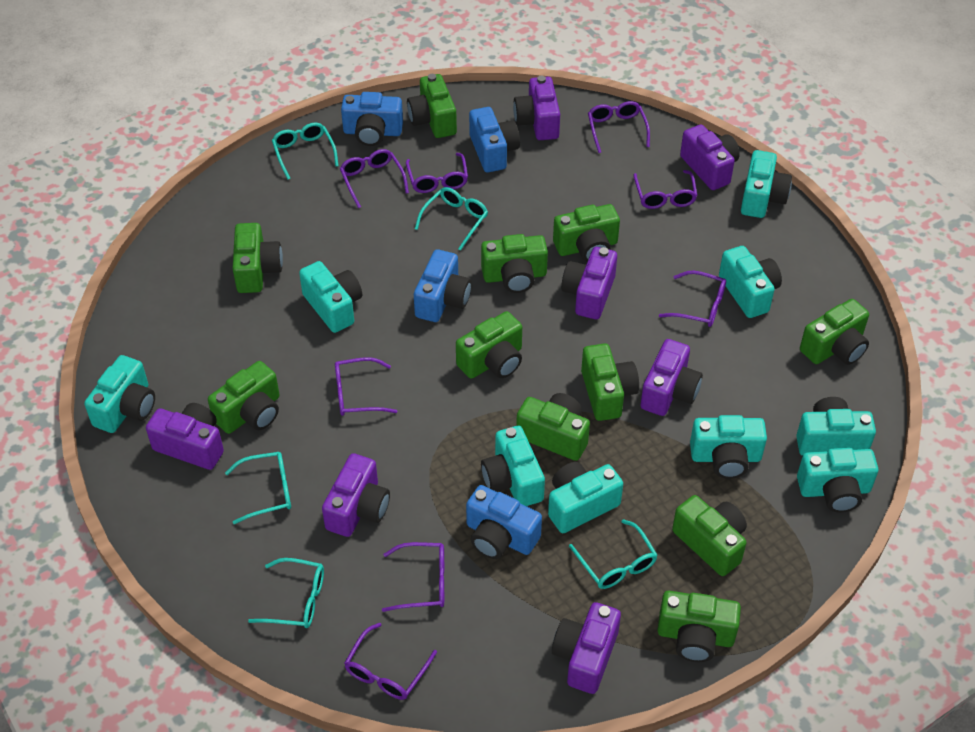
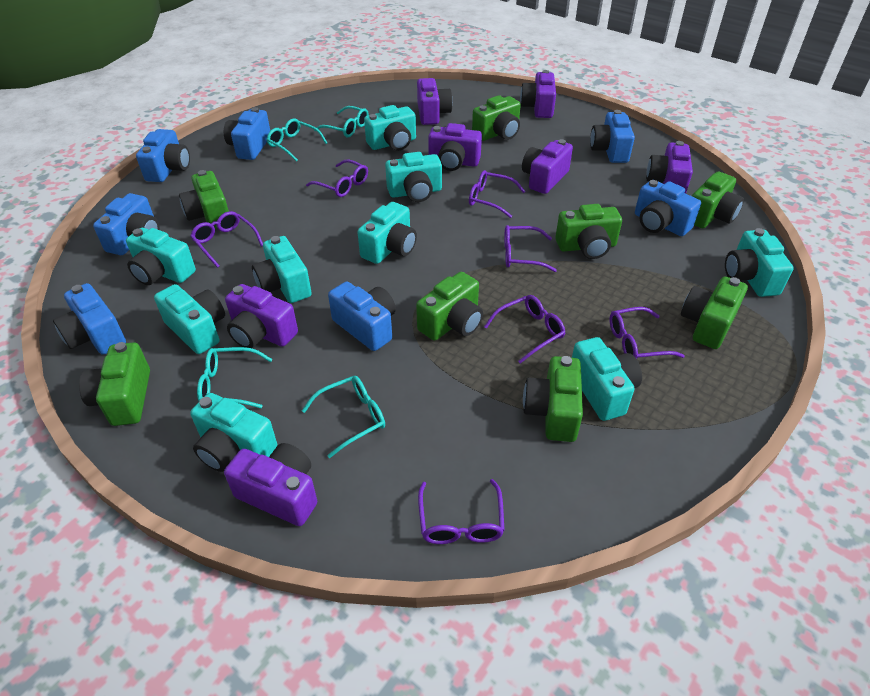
blue camera: [341,92,403,146] [414,249,472,322] [466,485,542,559] [469,107,520,172] = 4 -> [53,283,126,355] [93,193,160,255] [136,129,190,182] [224,107,270,160] [328,282,396,351] [590,110,635,163] [635,180,701,236] = 7
green camera: [208,361,280,434] [233,223,283,293] [407,74,457,138] [456,311,522,379] [481,234,548,293] [516,393,590,461] [553,204,620,262] [581,343,639,421] [657,591,741,662] [672,495,747,576] [800,299,869,365] = 11 -> [79,342,150,426] [179,170,229,229] [416,272,483,341] [472,95,521,141] [523,356,583,442] [555,204,622,259] [681,277,748,349] [692,172,744,228] = 8
purple glasses: [335,357,397,416] [340,149,409,208] [344,622,437,700] [382,542,444,612] [406,153,468,193] [588,101,650,153] [633,170,697,209] [659,270,726,327] = 8 -> [190,211,263,268] [306,159,368,197] [418,479,505,544] [469,170,525,218] [484,295,565,364] [504,225,557,272] [610,307,685,359] = 7
turquoise glasses: [225,452,291,524] [248,558,324,628] [272,123,339,179] [415,187,488,251] [569,519,657,589] = 5 -> [197,347,273,408] [267,119,327,162] [302,376,385,458] [314,106,369,137] = 4

